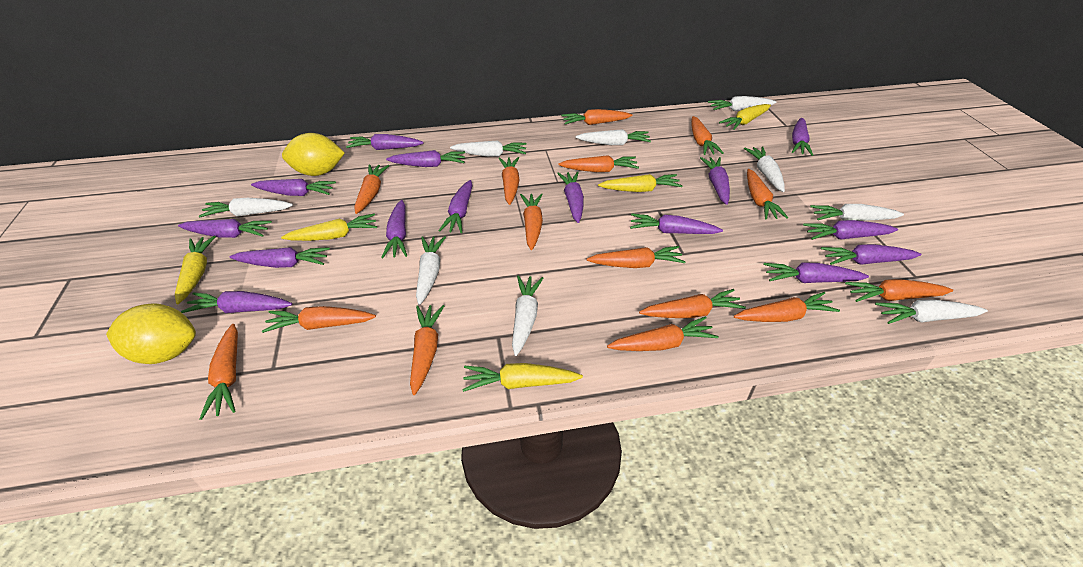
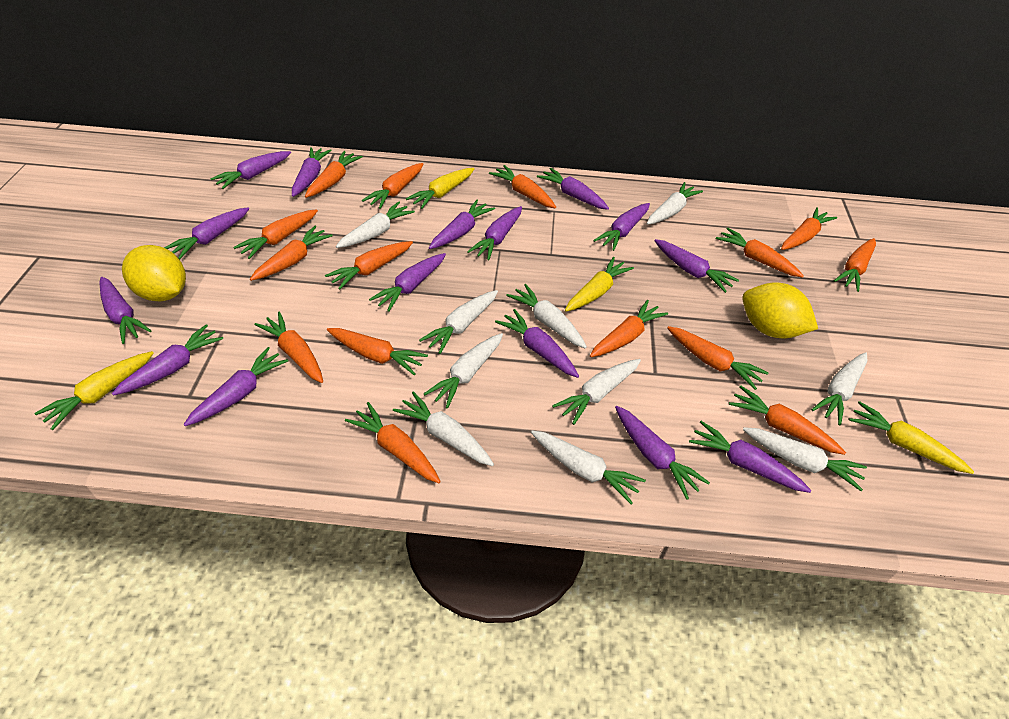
white carrot: [199,198,293,217] [416,236,446,305] [450,140,527,157] [512,275,543,356] [576,129,651,145] [708,96,777,111] [744,147,785,192] [810,204,904,221] [875,299,988,324] = 9 -> [336,202,415,248] [393,391,494,466] [419,290,498,354] [424,333,503,409] [506,284,587,349] [531,430,646,504] [552,359,641,425] [647,182,703,225] [743,427,867,491] [811,352,867,425] = 10
yellow carrot: [175,236,216,304] [281,214,377,241] [462,363,583,392] [598,174,683,192] [719,104,771,130] = 5 -> [35,351,154,430] [406,168,474,209] [565,257,634,312] [849,401,974,474] = 4

